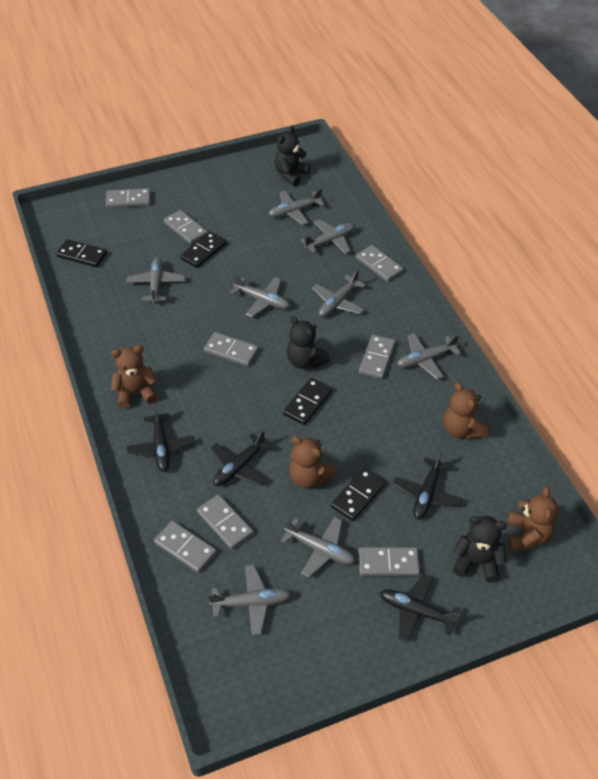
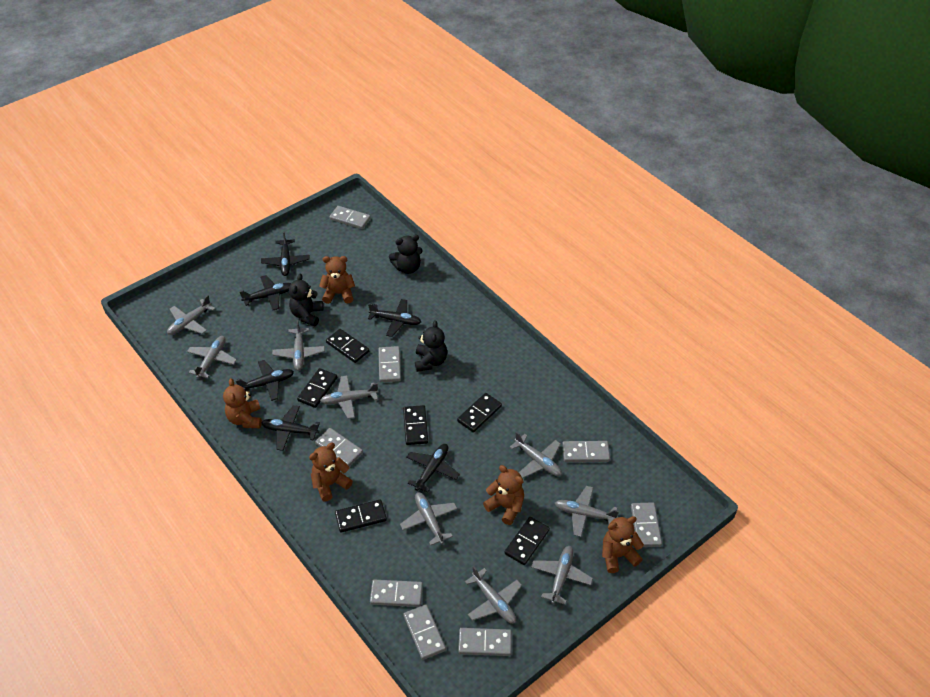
black domino: [56,239,107,267] [180,231,227,268] [283,378,332,425] [331,468,386,521] = 4 -> [297,368,337,408] [326,329,369,363] [335,499,387,533] [403,405,428,445] [457,393,502,433] [504,517,550,565] = 6
black plane: [127,404,195,472] [211,430,273,486] [380,574,461,642] [393,451,462,519] = 4 -> [235,360,294,401] [239,275,291,310] [261,232,310,276] [261,405,320,451] [368,299,421,337] [406,444,460,493] = 6
brown teddy bear: [111,345,158,409] [289,436,337,488] [444,382,488,440] [507,486,559,552] = 4 -> [223,378,262,428] [309,443,353,502] [319,256,355,304] [483,465,524,525] [602,516,644,573] = 5
grey plane: [126,257,185,303] [208,565,291,635] [230,275,290,317] [269,188,325,225] [281,517,355,578] [301,219,355,254] [312,269,366,317] [397,333,461,379] = 8 -> [167,295,215,335] [187,336,237,378] [272,320,325,371] [320,376,379,419] [400,492,457,546] [465,566,522,624] [510,432,562,478] [531,546,593,605] [555,486,619,537] = 9

